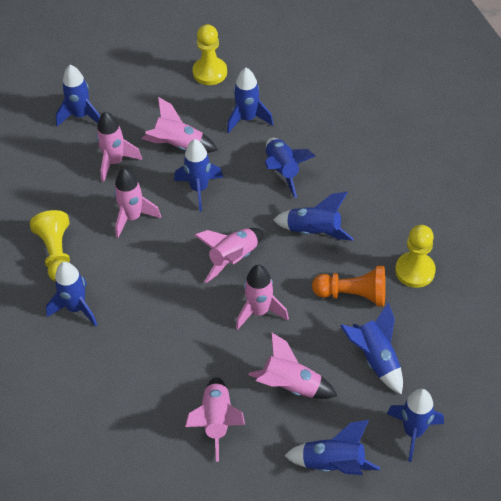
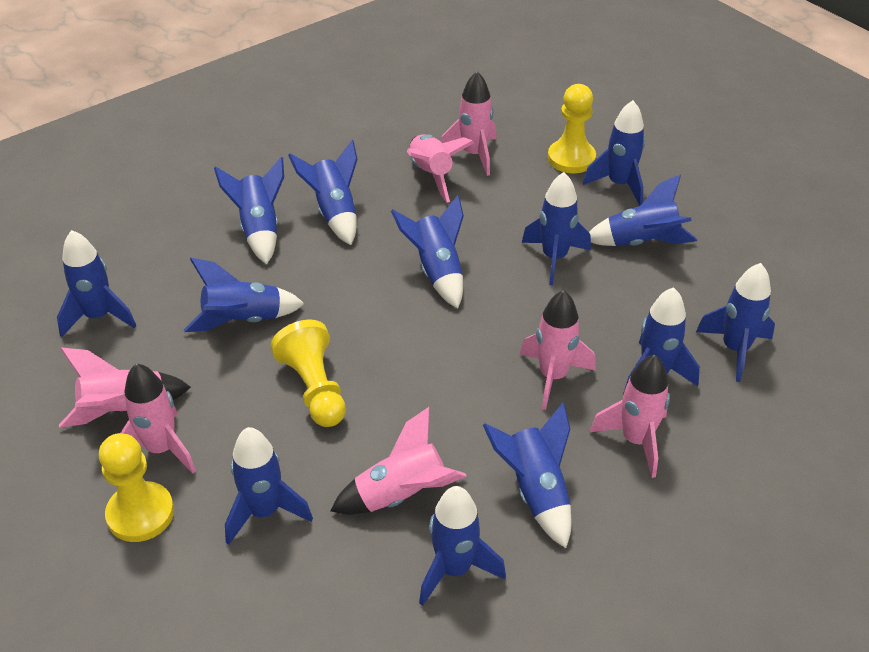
blue rocket: [46,262,97,327] [56,65,100,127] [174,139,223,212] [227,68,273,133] [265,138,315,198] [273,192,354,241] [284,420,380,475] [340,302,403,395] [387,389,444,462] = 9 -> [57,230,136,337] [184,258,304,332] [214,157,284,264] [225,427,313,545] [288,140,358,245] [391,195,464,308] [419,486,506,606] [483,403,571,548] [522,172,591,285] [583,100,645,206] [589,174,697,246] [623,287,700,395] [696,263,775,382] = 13
orange pawn: [312,266,386,307] = 1 -> none = 0

